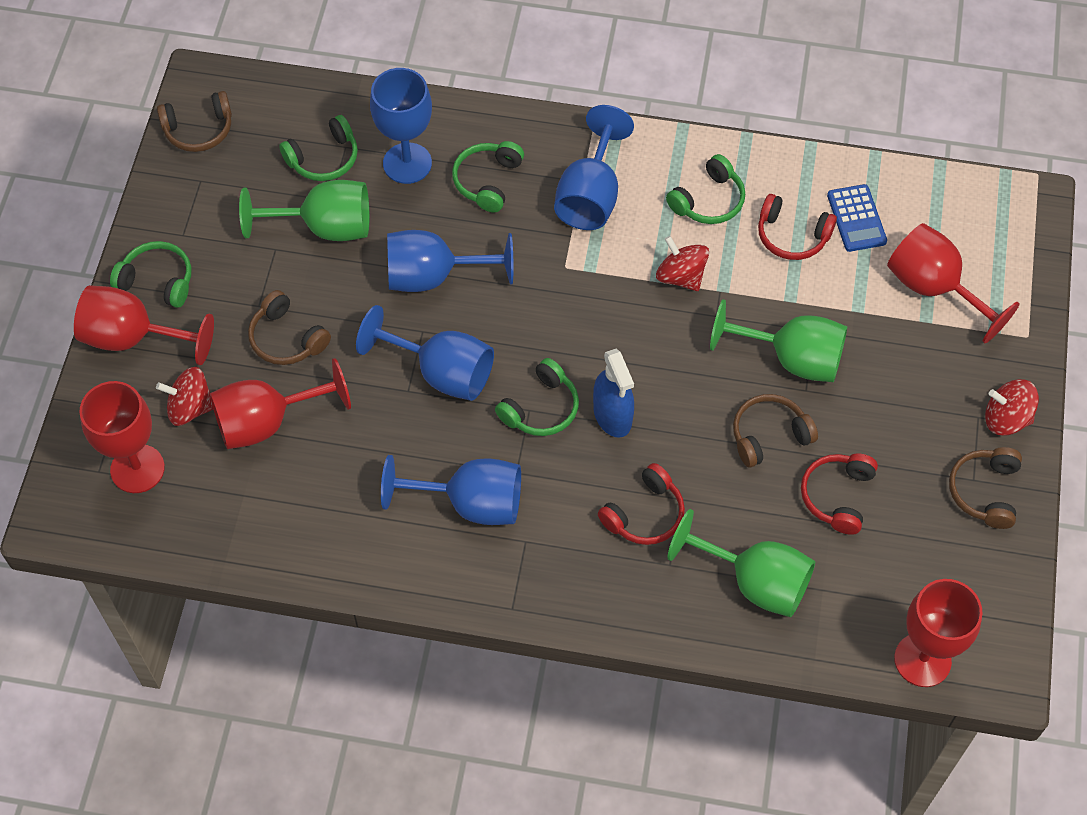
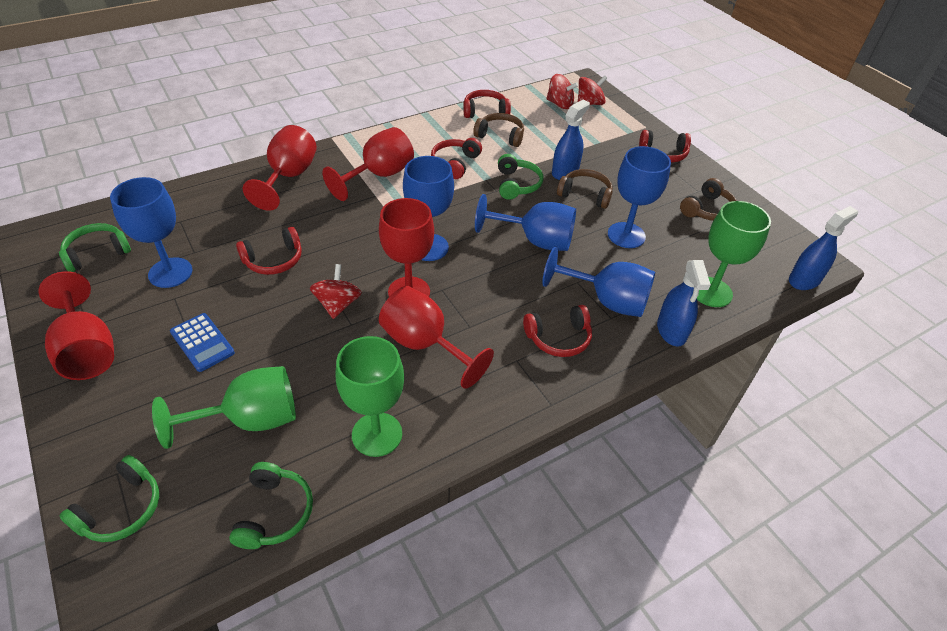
blue spray bottle: [593,349,634,438] = 1 -> [552,100,590,180] [657,260,711,347] [789,206,858,290] = 3
brown headphones: [157,91,232,152] [248,290,331,365] [733,394,818,468] [949,447,1022,529] = 4 -> [473,113,524,147] [557,169,613,209] [680,178,737,221] = 3
green headphones: [110,241,191,308] [279,115,358,181] [452,141,524,212] [495,358,579,436] [666,154,745,224] = 5 -> [59,223,131,272] [60,455,159,542] [229,462,313,549] [498,154,543,200] = 4
red headphones: [598,463,685,545] [758,194,837,260] [801,453,878,535] = 3 -> [236,227,302,275] [431,138,482,179] [463,90,511,118] [523,305,592,357] [639,130,691,162] = 5

